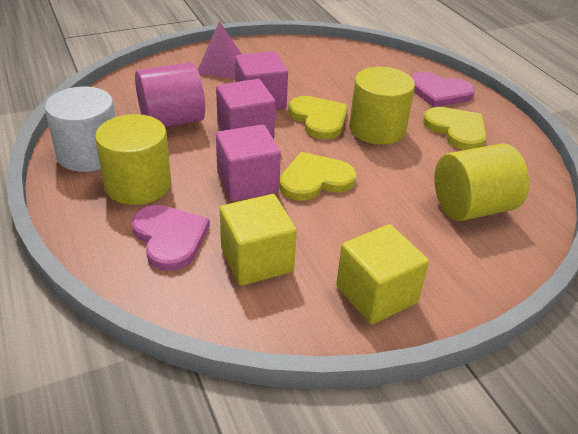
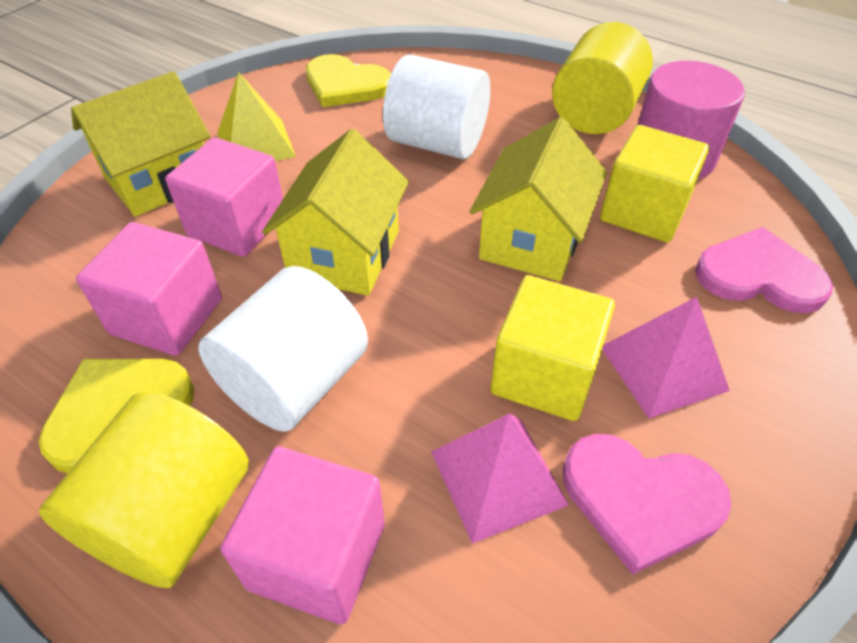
pink pyramid: [198,21,241,78] = 1 -> [431,413,569,544] [602,297,730,418] = 2
white cylinder: [45,87,115,172] = 1 -> [198,266,368,432] [383,55,490,159] = 2
yellow cylinder: [95,114,171,205] [349,67,415,145] [434,143,529,221] = 3 -> [39,392,249,588] [552,22,653,134] = 2
yellow heart: [279,152,357,201] [288,96,348,139] [423,107,486,150] = 3 -> [39,359,194,474] [306,54,391,107] = 2
yellow house: none = 0 -> [71,72,211,217] [262,129,409,296] [469,117,607,282] = 3
yellow pyramid: none = 0 -> [217,72,296,161] = 1

